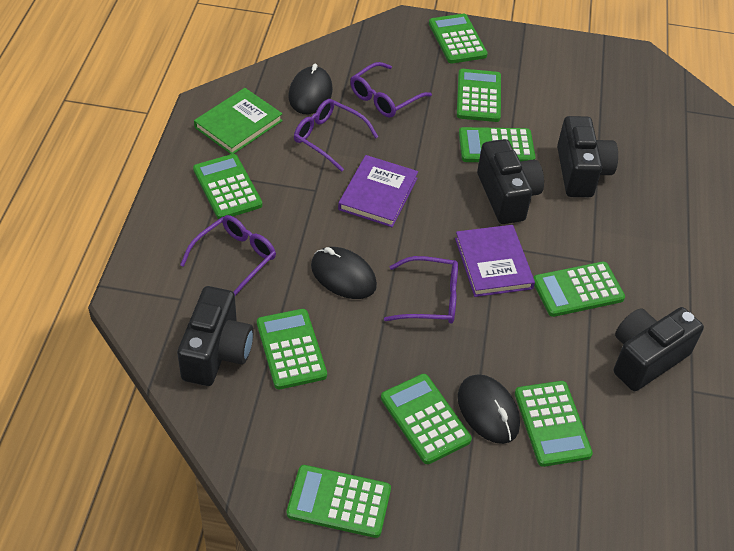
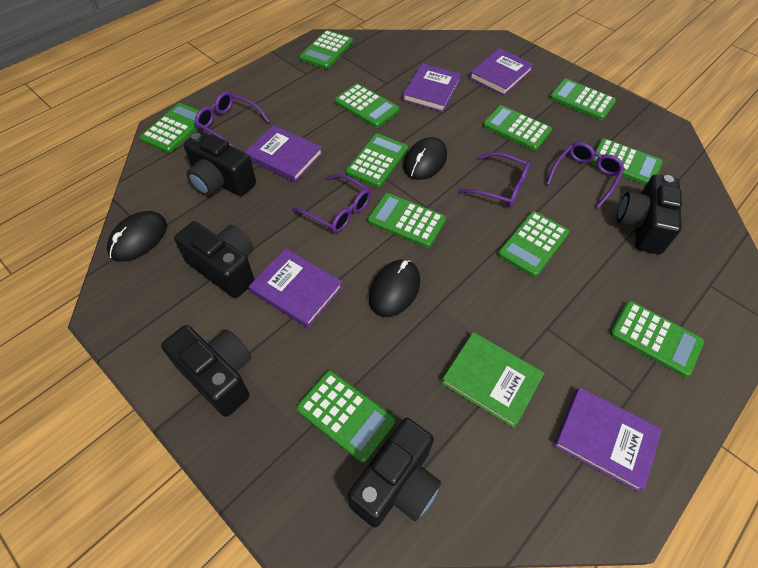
black camera: [177,286,254,386] [477,139,544,224] [557,116,618,197] [614,307,704,391] = 4 -> [161,325,252,417] [174,221,254,298] [184,131,256,196] [348,418,441,527] [617,174,682,254] = 5
green calculator: [193,154,262,219] [257,309,327,389] [287,465,391,538] [381,374,472,464] [429,14,488,63] [457,69,501,122] [459,127,536,162] [515,381,593,467] [534,262,625,317] = 9 -> [140,103,199,153] [296,370,395,463] [300,30,353,69] [334,83,399,128] [346,134,408,188] [368,193,446,248] [483,105,552,151] [498,211,569,277] [550,79,616,120] [590,138,663,185] [610,301,704,377] = 11
purple book: [338,155,418,227] [455,225,535,297] = 2 -> [245,125,323,182] [249,248,343,328] [402,63,461,112] [469,48,534,96] [554,387,662,492] = 5

